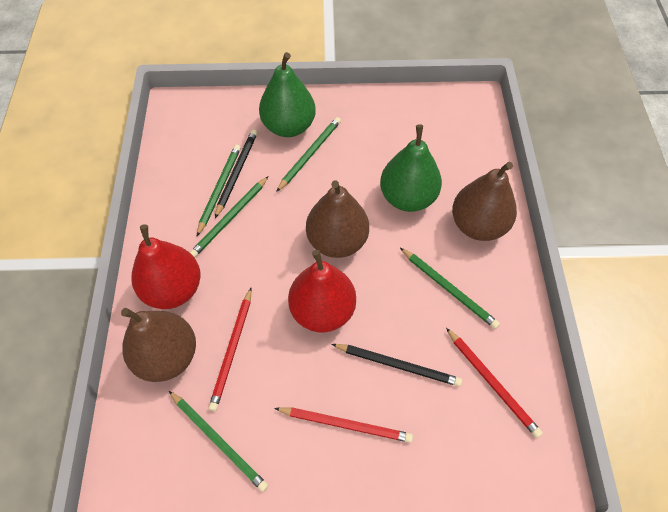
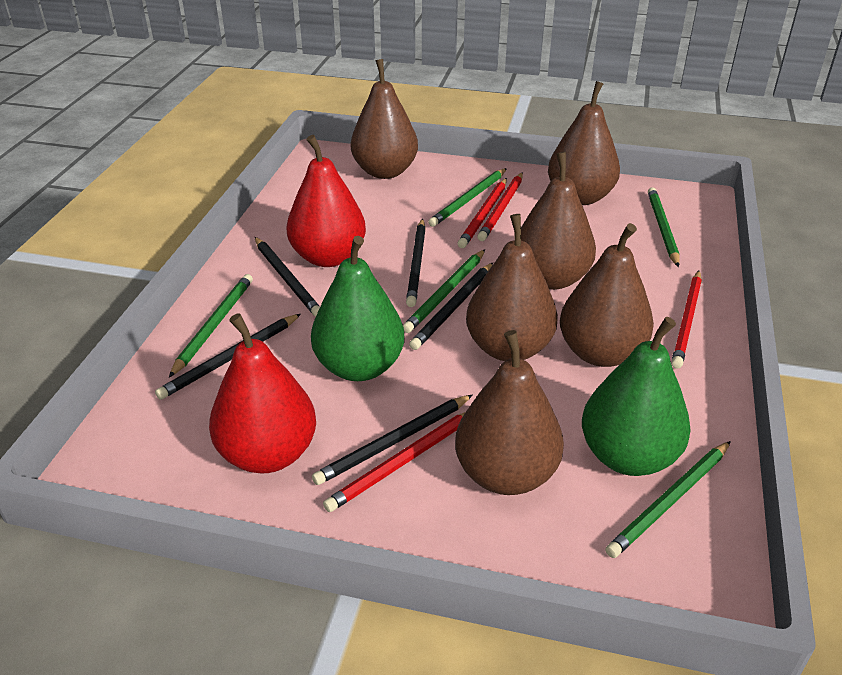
black pencil: [215,130,257,218] [332,344,462,386] = 2 -> [155,314,301,400] [255,237,320,317] [312,395,472,485] [406,219,426,307] [409,263,493,350] = 5
brown pear: [121,308,196,382] [306,180,369,258] [452,162,517,241] = 3 -> [351,59,418,179] [455,330,564,495] [466,214,558,361] [521,152,596,290] [548,81,620,205] [560,223,654,367] = 6
red pencil: [209,288,252,411] [274,407,413,443] [446,328,543,438] = 3 -> [323,412,465,512] [458,178,507,248] [477,172,523,241] [671,270,702,369] = 4

